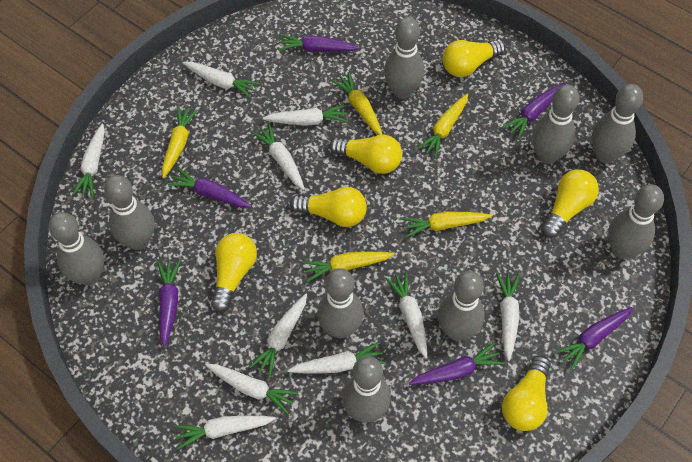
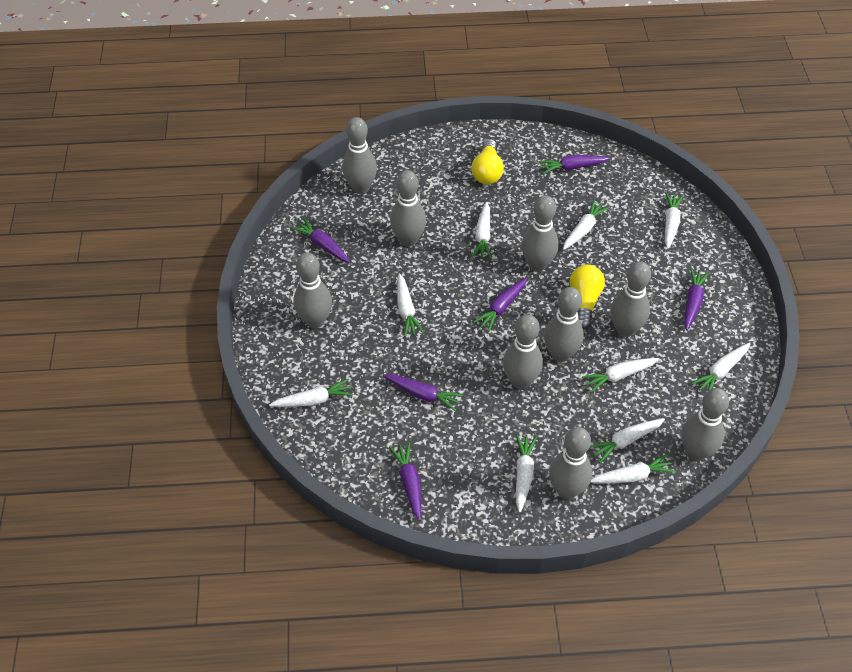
yellow carrot: [162,106,198,178] [302,252,395,282] [331,72,382,135] [402,211,492,238] [417,94,468,158] = 5 -> none = 0
yellow light bulb: [211,233,257,312] [290,187,367,227] [330,135,402,174] [443,39,505,77] [502,355,551,431] [542,170,599,238] = 6 -> [472,139,504,184] [570,265,605,330] = 2

